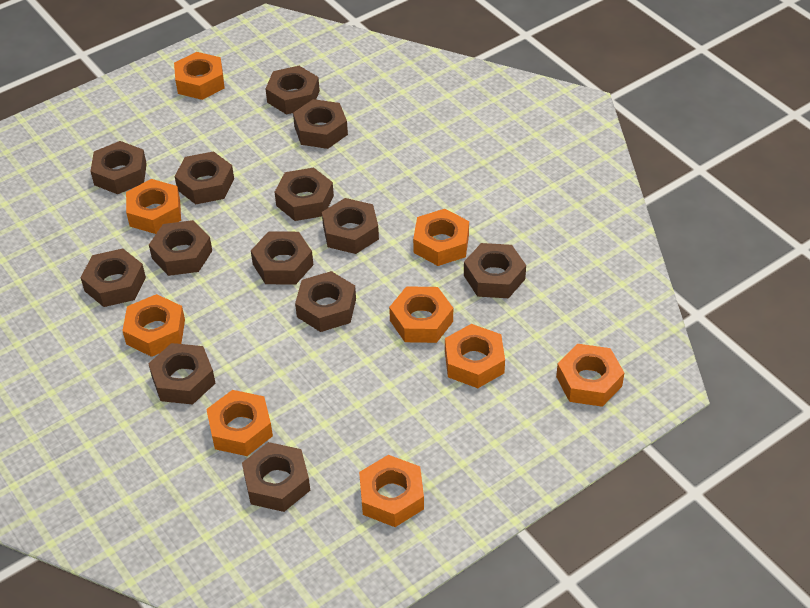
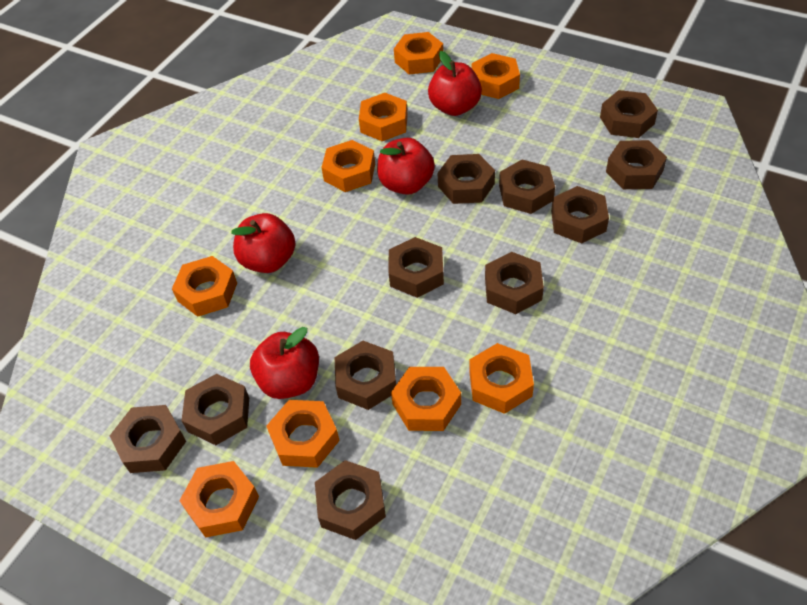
brown nut: [80,248,146,307] [91,141,147,194] [148,343,216,404] [149,220,212,276] [175,151,234,204] [242,442,310,512] [251,231,313,285] [266,66,320,114] [275,167,334,221] [293,99,348,149] [295,271,356,332] [322,198,379,254] [464,243,526,298] = 13 -> [110,405,186,473] [181,374,249,445] [315,460,386,540] [335,341,396,410] [389,237,444,298] [438,154,495,204] [485,252,544,314] [499,159,555,214] [551,186,609,244] [600,90,658,138] [606,140,667,189] = 11
red apple: none = 0 -> [231,213,295,273] [250,327,319,399] [377,138,435,195] [428,51,482,116] = 4

